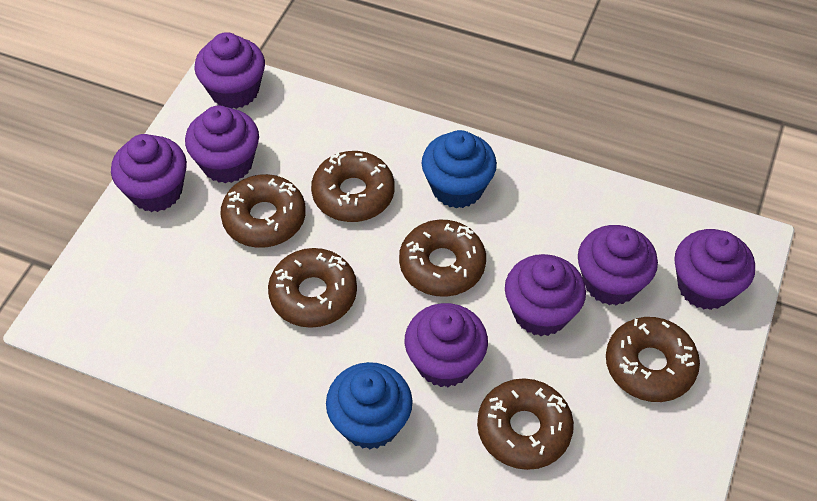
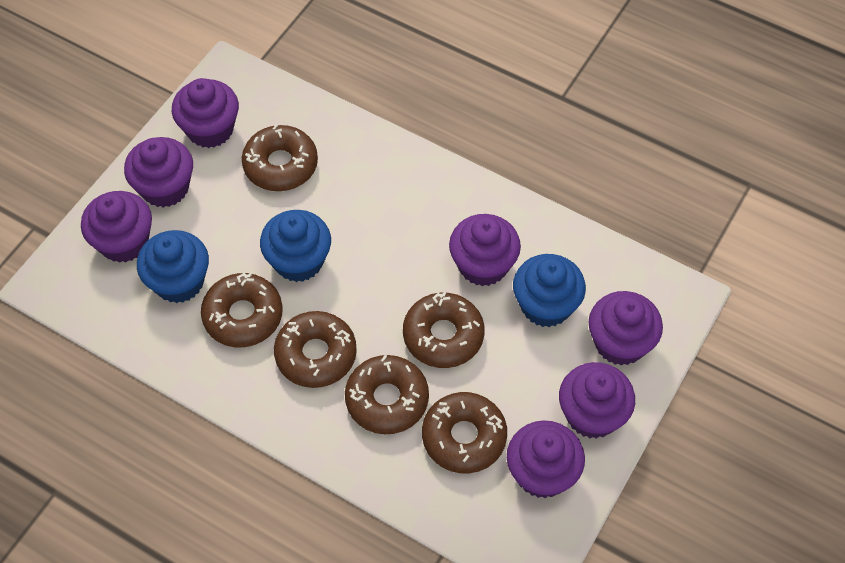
blue cupcake: [326,362,413,449] [422,130,497,208] = 2 -> [137,230,209,303] [260,210,331,282] [513,254,586,327] = 3

